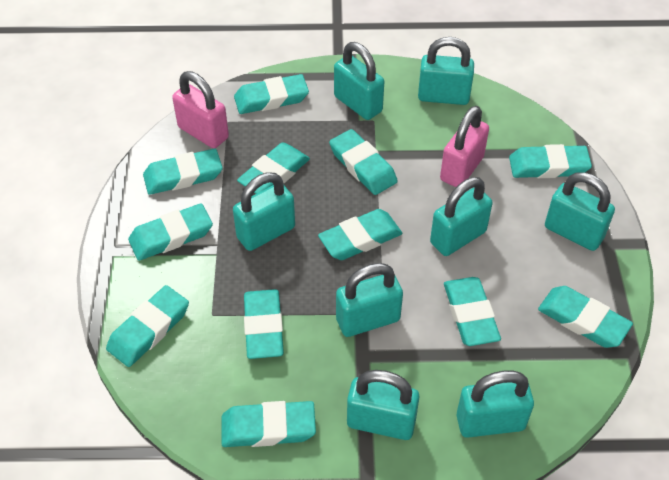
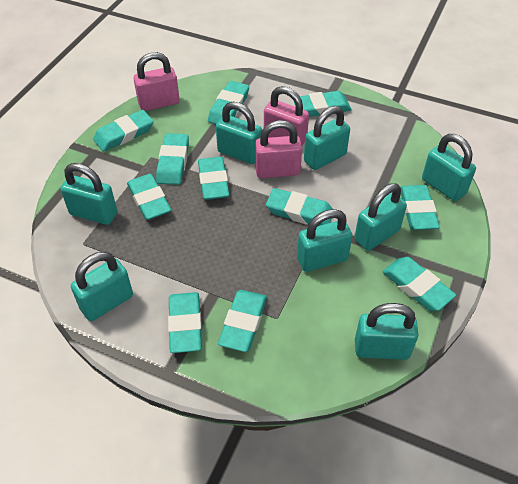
pink padlock: [172,71,229,148] [440,106,489,187] = 2 -> [133,52,180,111] [255,120,302,178] [264,86,309,145] = 3
turquoise eraser: [106,285,189,367] [128,203,213,261] [143,149,223,195] [222,401,316,447] [234,74,309,114] [237,142,310,194] [244,289,284,359] [318,209,402,260] [329,129,398,195] [444,277,501,346] [509,144,592,178] [538,286,633,348] = 12 -> [93,110,154,152] [127,174,171,220] [156,133,189,185] [168,292,202,353] [198,157,230,200] [208,81,249,124] [218,290,267,352] [266,188,333,226] [293,91,351,117] [382,257,456,311] [401,185,440,230] = 11

